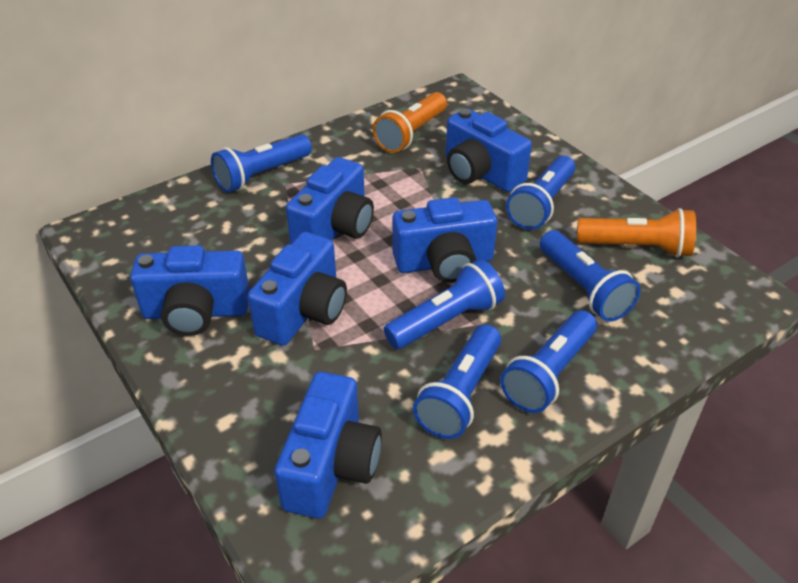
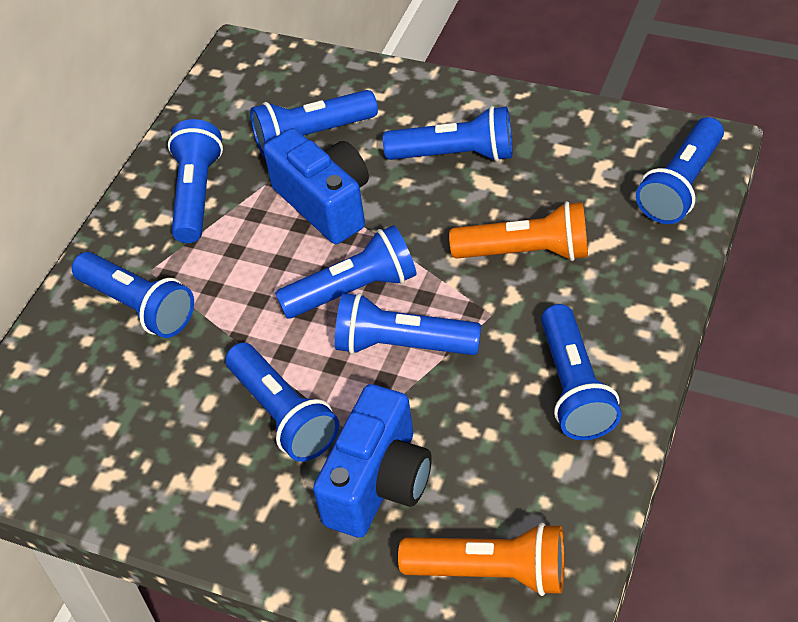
blue camera: [130,245,250,336] [248,232,347,346] [274,372,382,518] [286,157,374,244] [392,197,497,283] [446,108,532,192] = 6 -> [263,128,369,244] [313,384,432,538] = 2
blue flashlight: [211,134,312,193] [384,259,505,349] [413,324,501,439] [500,310,597,413] [506,156,575,230] [540,230,640,322] = 6 -> [72,252,194,338] [168,119,223,243] [225,343,340,462] [250,90,378,157] [275,225,417,319] [335,293,481,355] [383,106,512,162] [541,304,621,440] [636,117,724,224] = 9

